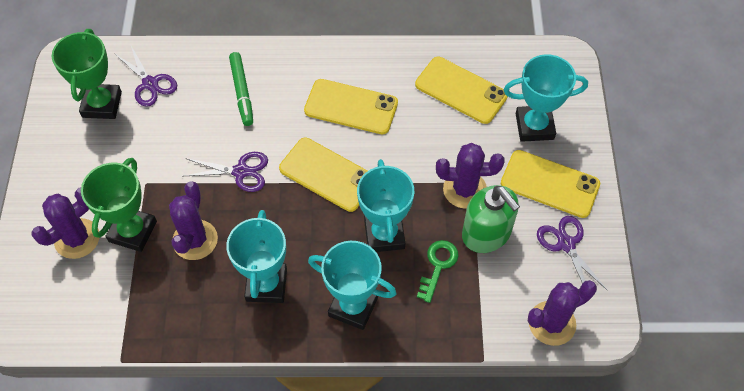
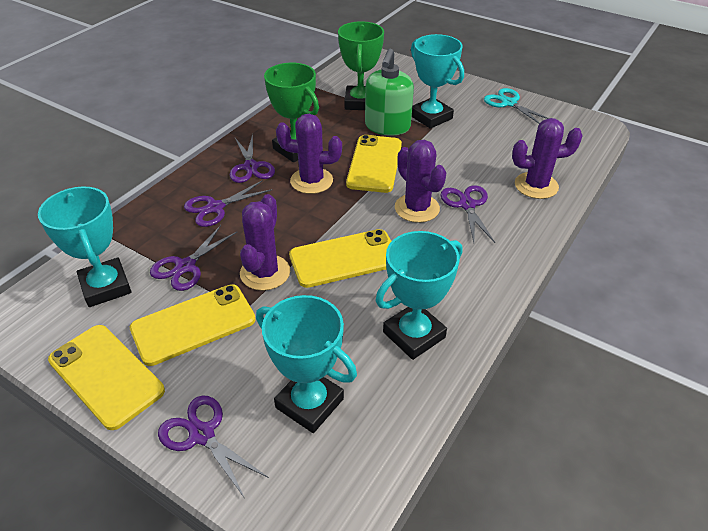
green key: [417,240,459,303] = 1 -> none = 0
green marker: [229,52,253,126] = 1 -> none = 0
purple scissors: [115,44,177,107] [184,152,268,192] [537,216,608,291] = 3 -> [150,225,237,291] [158,395,269,497] [184,180,273,227] [230,134,275,183] [440,185,495,243] = 5
turquoise scissors: none = 0 -> [484,88,549,124] = 1

